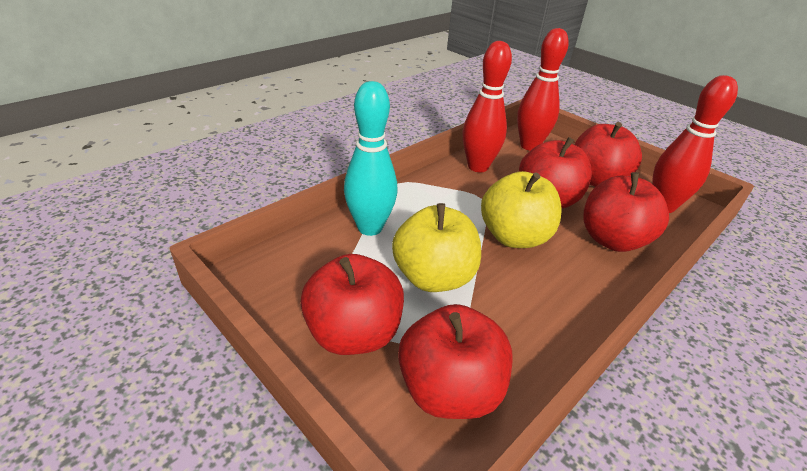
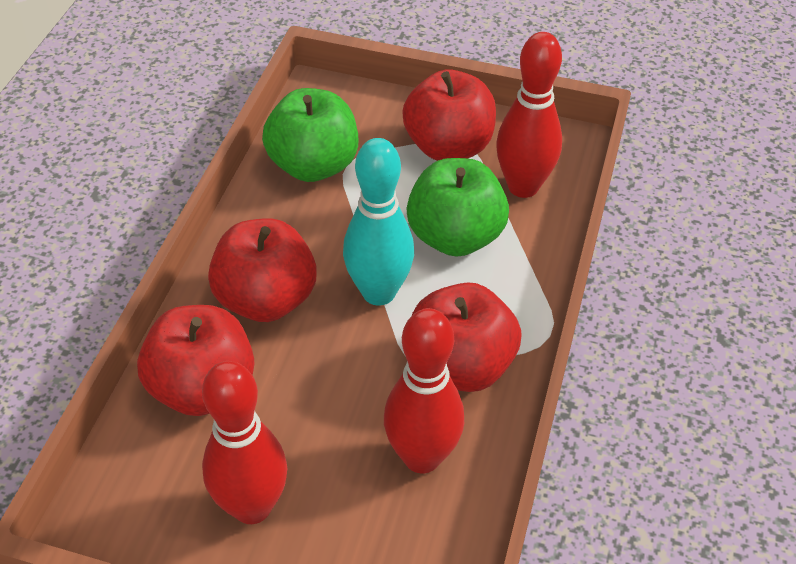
green apple: none = 0 -> [262,88,358,182] [407,158,509,257] = 2
red apple: [300,254,404,355] [398,304,513,419] [519,137,592,208] [575,122,642,187] [583,172,669,252] = 5 -> [137,305,254,416] [208,218,317,322] [402,69,496,161] [412,282,522,392] = 4
yellow apple: [392,203,481,292] [481,171,562,248] = 2 -> none = 0

